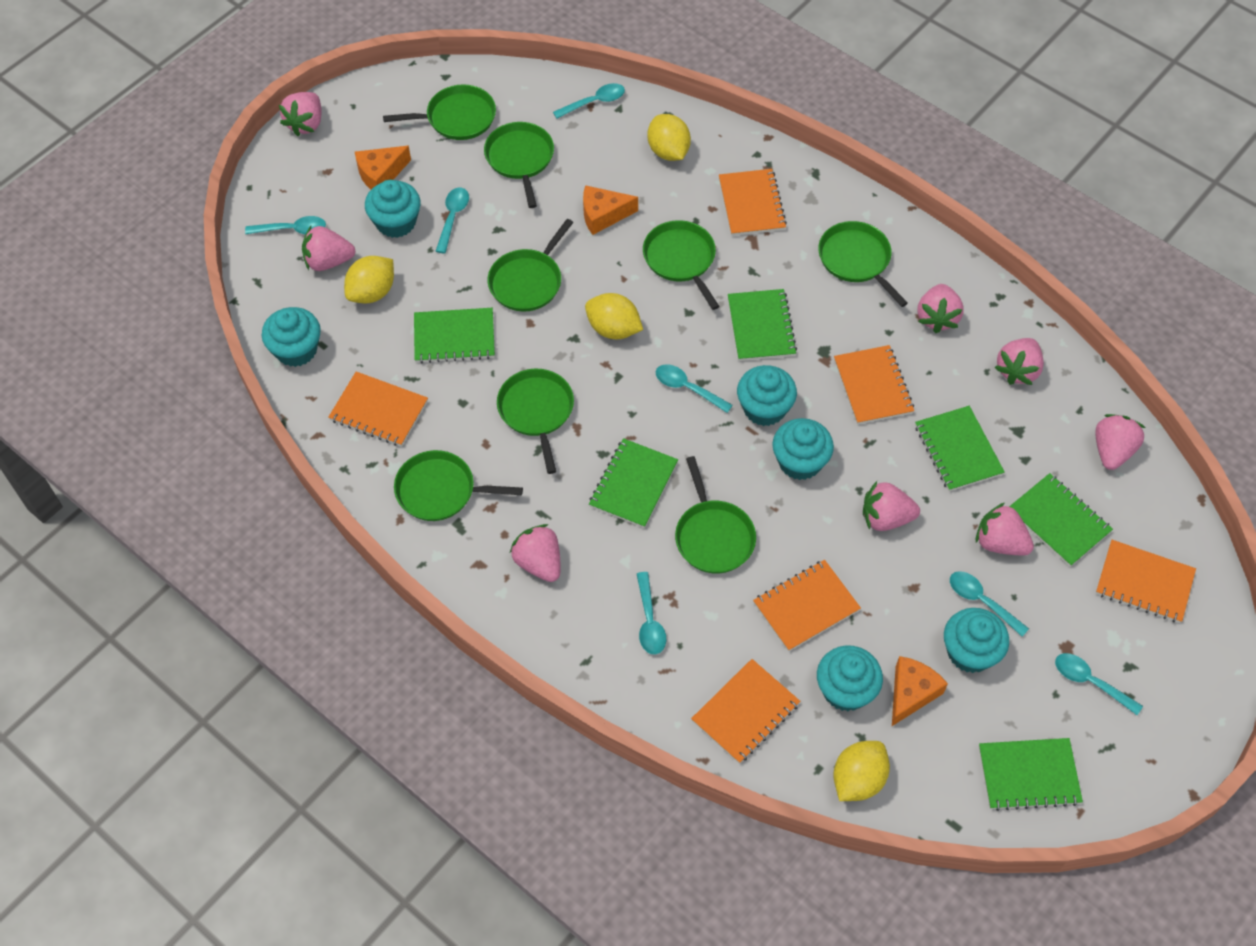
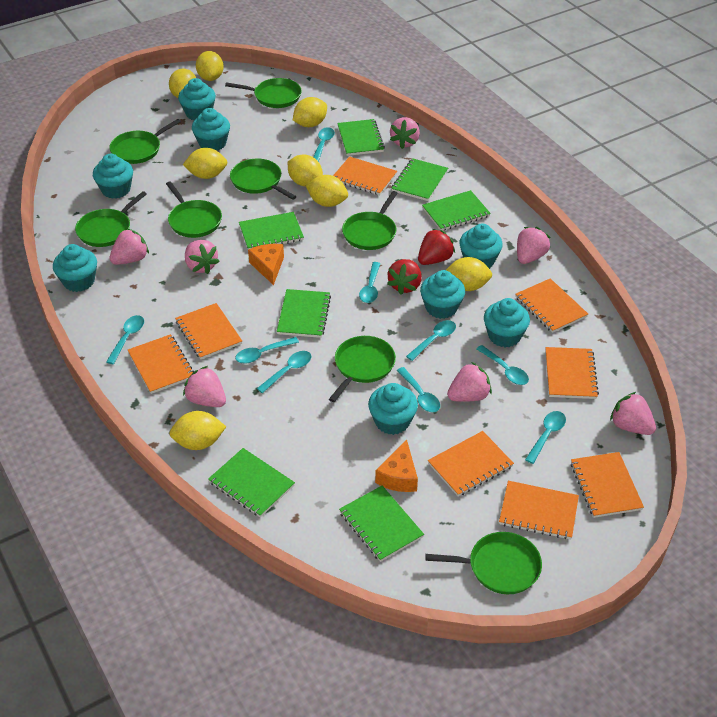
green notebook: [414,308,495,363] [589,438,678,528] [728,289,797,361] [915,406,1005,491] [979,738,1083,811] [1009,473,1113,567] = 6 -> [208,448,295,518] [239,212,304,249] [277,289,331,338] [337,119,385,156] [339,486,424,562] [391,158,448,201] [422,190,491,231] = 7
orange cheese: [355,146,411,189] [583,185,638,235] [892,656,948,726] = 3 -> [248,244,284,285] [375,439,418,492] = 2
orange notebook: [328,371,428,447] [691,659,800,764] [719,169,787,236] [753,560,861,652] [834,345,914,424] [1096,540,1196,623] = 6 -> [128,334,194,394] [175,303,242,359] [333,156,397,195] [428,431,514,496] [499,481,579,539] [516,278,588,333] [545,347,599,399] [571,452,644,518] = 8
pink strawberry: [279,92,322,136] [302,226,355,271] [510,524,561,582] [863,481,920,531] [917,284,964,333] [976,503,1034,555] [994,338,1044,385] [1095,414,1145,470] = 8 -> [109,228,149,265] [183,366,226,407] [185,240,220,274] [390,117,420,149] [447,362,492,402] [517,227,550,264] [610,392,656,435] = 7
red strawberry: none = 0 -> [387,259,422,295] [418,229,455,265] = 2
turquoise cupcake: [262,307,321,367] [365,180,421,238] [737,365,797,426] [772,418,834,480] [817,645,883,711] [944,608,1009,673] = 6 -> [53,244,97,292] [93,154,133,199] [178,78,216,120] [192,108,230,151] [368,383,418,435] [420,270,465,319] [459,223,503,269] [484,298,530,347] = 8
turquoise spoon: [245,216,326,235] [436,188,469,253] [553,83,625,119] [637,572,666,655] [656,364,733,413] [950,571,1029,637] [1055,653,1143,715] = 7 -> [106,315,144,364] [235,337,299,364] [257,351,312,393] [313,127,335,162] [359,262,381,303] [397,367,440,412] [406,320,456,361] [477,345,529,385] [525,411,566,464] = 9
yellow lemon: [344,256,394,303] [585,293,643,339] [647,114,691,161] [833,741,890,801] = 4 -> [169,68,196,98] [169,411,226,450] [183,148,227,179] [196,51,224,81] [288,155,323,187] [293,97,327,127] [306,175,348,207] [446,257,492,291] = 8

